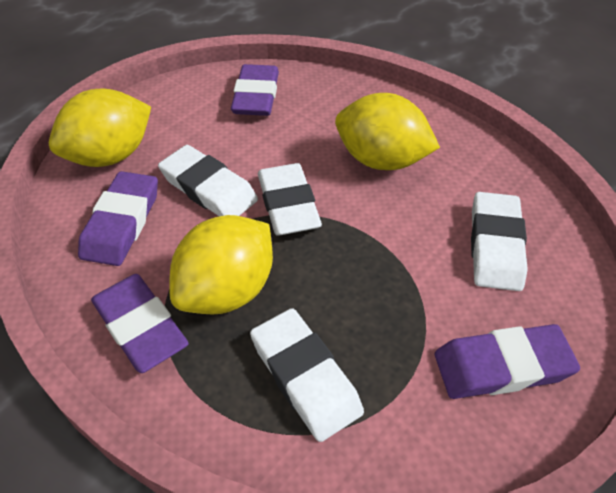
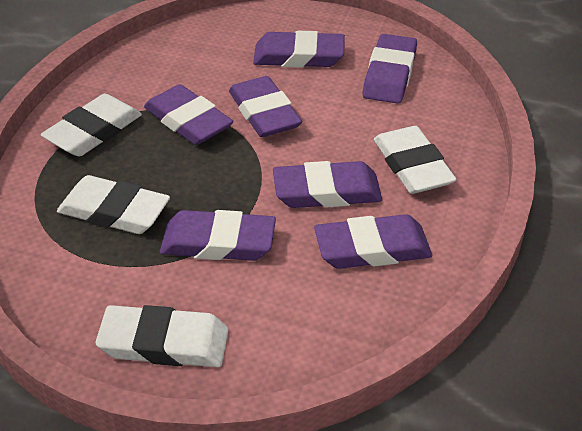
purple eraser: [78,171,158,266] [91,274,188,373] [231,64,279,116] [435,324,580,399] = 4 -> [144,84,234,145] [160,210,276,261] [229,76,302,137] [253,31,345,67] [273,161,382,208] [314,214,432,269] [363,34,417,104] = 7
yellow lemon: [49,89,151,167] [169,215,273,314] [335,93,440,170] = 3 -> none = 0

